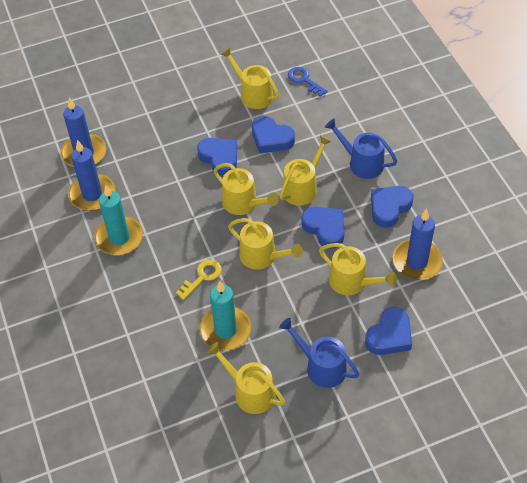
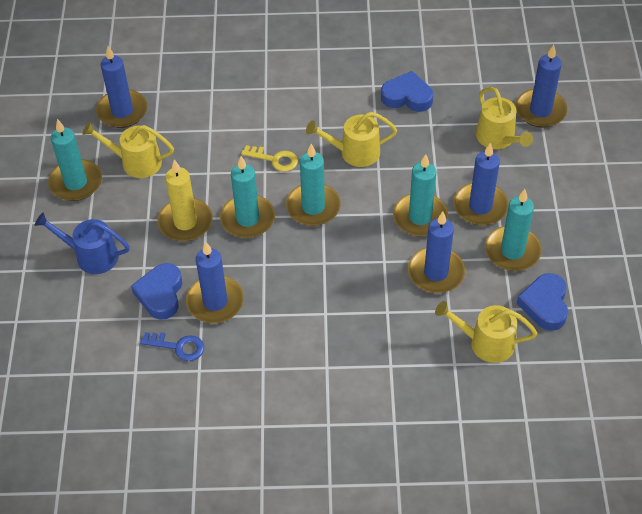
blue candle: [61,98,106,167] [68,140,115,211] [392,209,443,280] = 3 -> [96,46,147,128] [186,242,244,323] [408,212,465,293] [454,143,509,226] [515,45,567,128] = 5
blue heart: [197,138,237,177] [252,116,295,153] [301,207,344,249] [365,307,412,355] [371,186,413,228] = 5 -> [131,263,182,320] [381,71,433,112] [516,273,568,331] = 3
blue watering can: [279,318,360,388] [325,119,397,179] = 2 -> [35,212,130,274] = 1
turquoise candle: [94,185,143,255] [199,281,252,351] = 2 -> [48,119,102,201] [220,156,275,238] [286,144,341,226] [393,154,448,237] [485,189,542,271] = 5
yellow candle: none = 0 -> [157,159,213,242] = 1
yellow watering can: [207,342,285,414] [214,163,279,215] [221,47,279,109] [228,218,303,270] [280,135,331,206] [319,243,397,295] = 6 -> [82,122,174,178] [306,112,397,167] [435,301,537,363] [476,87,533,149] = 4

